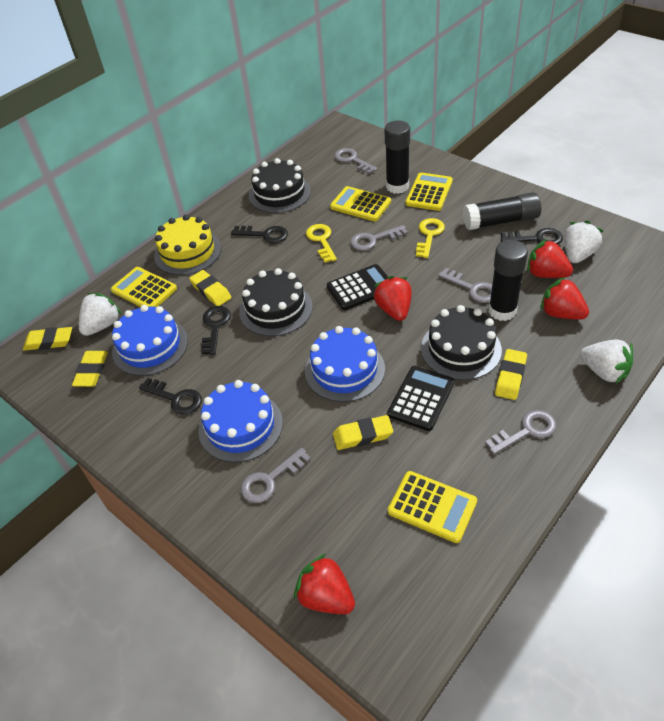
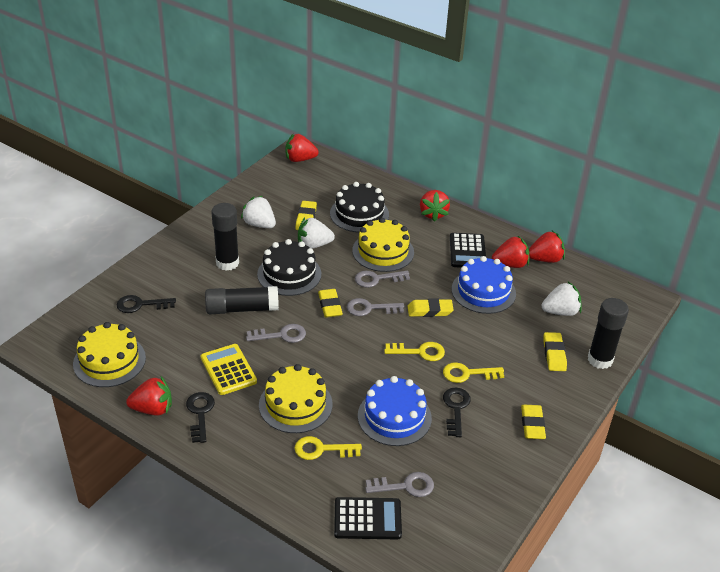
black cake: [239,268,313,336] [249,158,311,213] [421,305,502,380] = 3 -> [257,239,321,296] [330,182,389,232] = 2
black key: [139,378,202,415] [201,306,231,355] [231,226,288,243] [501,228,563,245] = 4 -> [117,295,176,313] [186,392,215,443] [443,388,471,437] = 3
blue cake: [112,305,188,376] [198,380,283,462] [305,326,385,402] = 3 -> [358,376,432,446] [452,256,516,314] = 2
grey key: [241,448,311,503] [334,148,378,174] [350,225,408,251] [438,268,492,303] [485,410,556,455] = 5 -> [246,324,306,343] [347,298,404,316] [355,271,410,288] [365,472,434,497] = 4
red strawberry: [294,554,355,614] [373,276,412,321] [527,239,573,278] [540,277,589,320] = 4 -> [126,376,172,416] [285,134,319,162] [420,190,450,222] [492,236,529,268] [529,231,565,263] = 5
yellow cake: [154,215,221,275] = 1 -> [73,322,146,387] [259,364,333,433] [352,218,414,272] = 3
yellow calculator: [111,267,177,307] [330,186,391,221] [388,471,477,543] [406,173,453,211] = 4 -> [201,344,257,395] = 1
yellow key: [306,224,337,263] [416,218,445,258] = 2 -> [294,436,362,460] [384,342,445,361] [443,362,504,383] = 3

